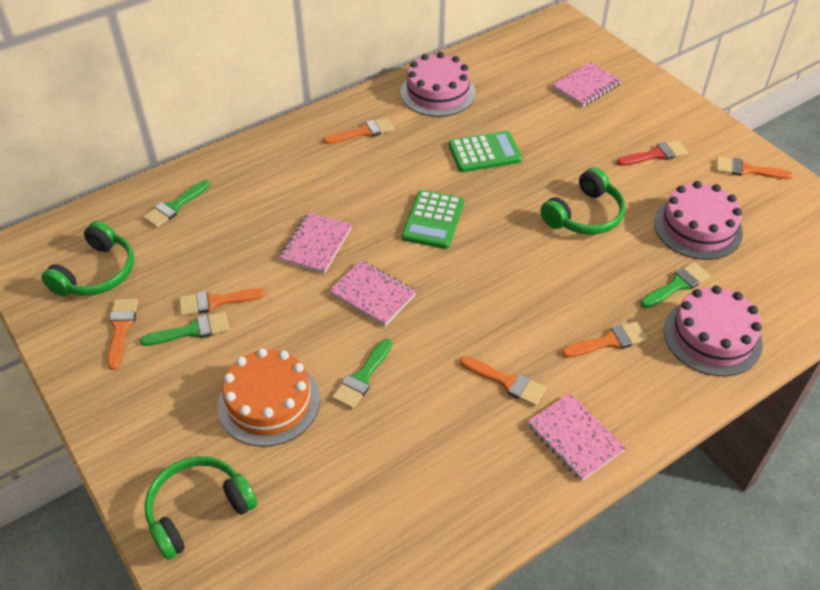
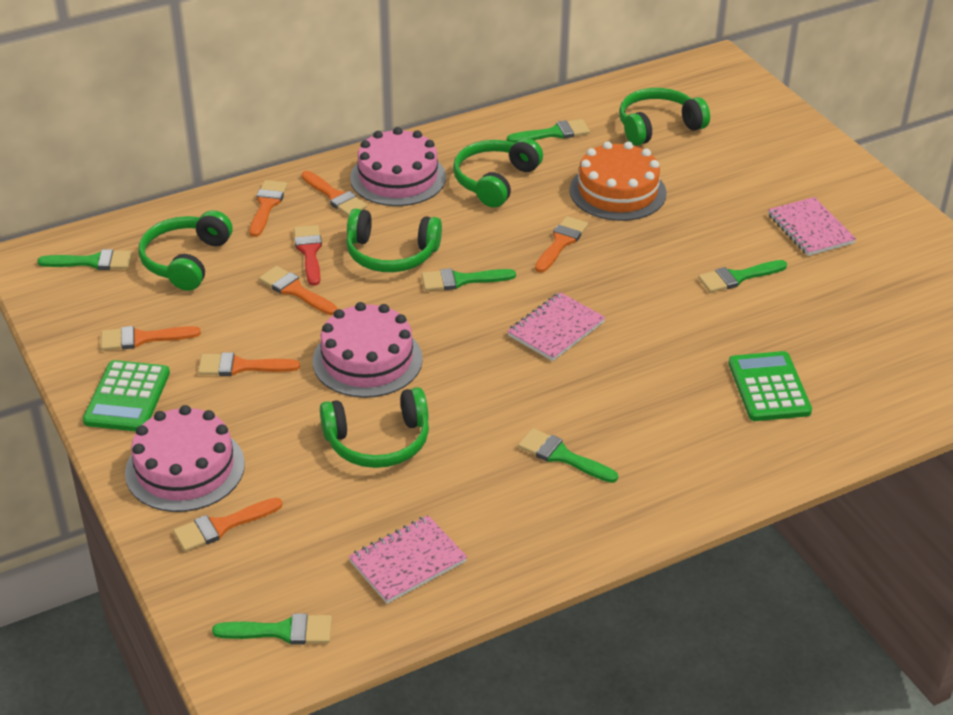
green brush: [140,312,229,346] [143,180,210,228] [332,339,392,409] [641,262,710,308] = 4 -> [37,249,133,270] [212,613,332,645] [422,268,516,291] [507,119,590,143] [518,428,618,483] [698,260,787,293] = 6
green headphones: [41,221,134,296] [144,456,257,560] [540,167,625,235] = 3 -> [139,210,233,291] [320,387,429,468] [346,209,442,272] [453,138,543,207] [619,88,710,146] = 5
orange brush: [107,298,138,370] [179,288,265,316] [323,117,394,144] [460,356,546,406] [562,322,647,358] [716,157,793,179] = 6 -> [101,326,201,351] [173,498,282,552] [198,352,300,376] [250,180,288,237] [259,266,337,315] [302,171,367,216] [535,216,588,273] = 7
pink notebook: [279,212,352,274] [329,260,417,326] [527,393,626,481] [552,62,622,107] = 4 -> [349,515,467,604] [507,292,606,361] [768,197,856,256] = 3

